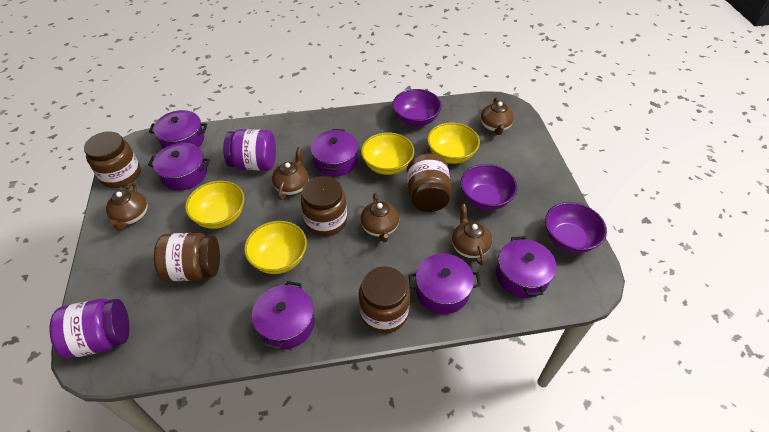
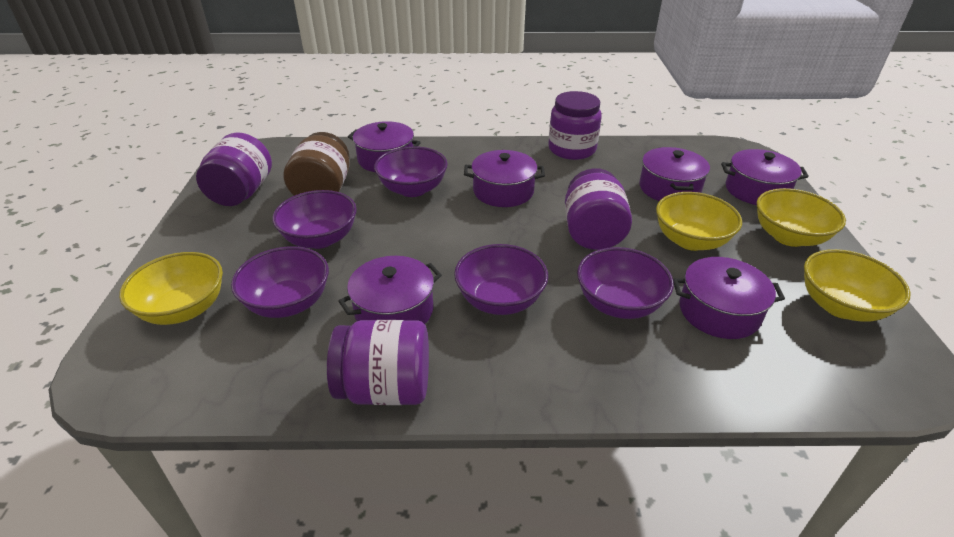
brown jar: [84,131,141,188] [154,233,220,281] [301,176,347,236] [359,266,410,334] [407,154,451,212] = 5 -> [284,132,349,196] = 1
brown teapot: [106,182,148,231] [272,147,309,200] [360,193,399,242] [452,204,492,266] [481,97,514,135] = 5 -> none = 0
purple bowl: [392,89,442,126] [460,164,517,210] [545,202,607,253] = 3 -> [231,247,329,318] [272,190,357,249] [374,146,448,197] [454,244,548,315] [577,247,674,319] = 5
purple jar: [49,299,130,359] [223,129,276,171] = 2 -> [196,132,272,206] [327,320,429,405] [548,91,602,160] [565,168,632,250] = 4

